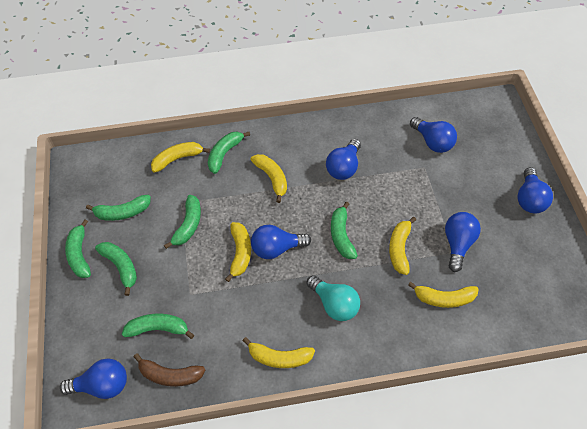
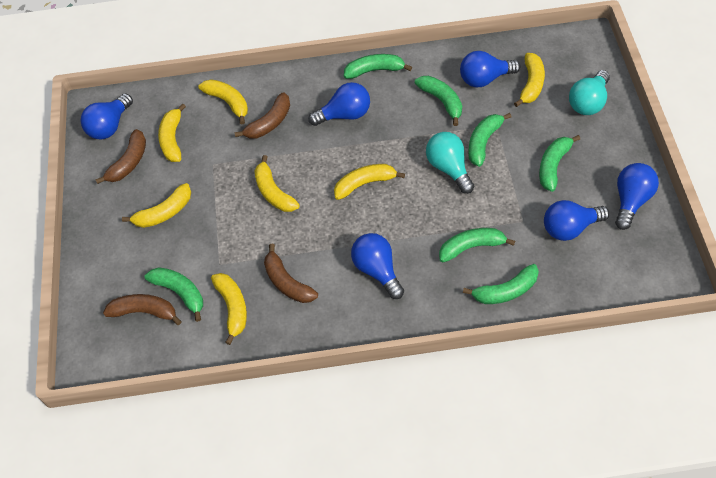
brown banana: [134,353,205,387] = 1 -> [95,129,146,184] [103,294,182,325] [234,92,290,139] [264,244,318,303] = 4
turquoise light bulb: [306,275,360,321] = 1 -> [426,132,474,194] [569,70,610,115] = 2
yellow banana: [151,142,210,173] [225,222,251,282] [243,337,315,368] [250,154,287,203] [389,217,416,275] [408,282,478,308] = 6 -> [122,183,191,228] [158,103,186,162] [198,79,248,125] [211,273,247,345] [254,155,300,212] [334,164,405,200] [514,53,545,107] = 7

